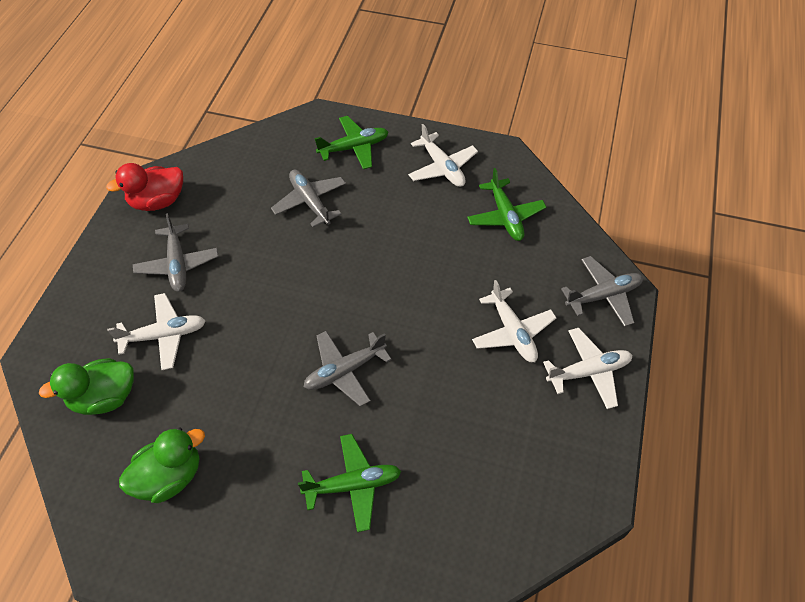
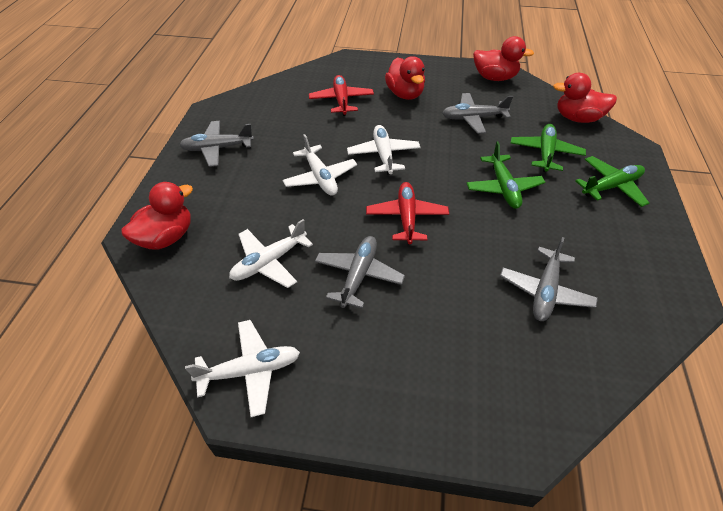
green duck: [39,358,134,415] [119,428,205,503] = 2 -> none = 0
red duck: [106,163,183,211] = 1 -> [121,182,193,250] [385,56,425,100] [473,36,534,81] [553,73,617,123] = 4
red plane: none = 0 -> [309,75,374,116] [366,182,449,244] = 2

